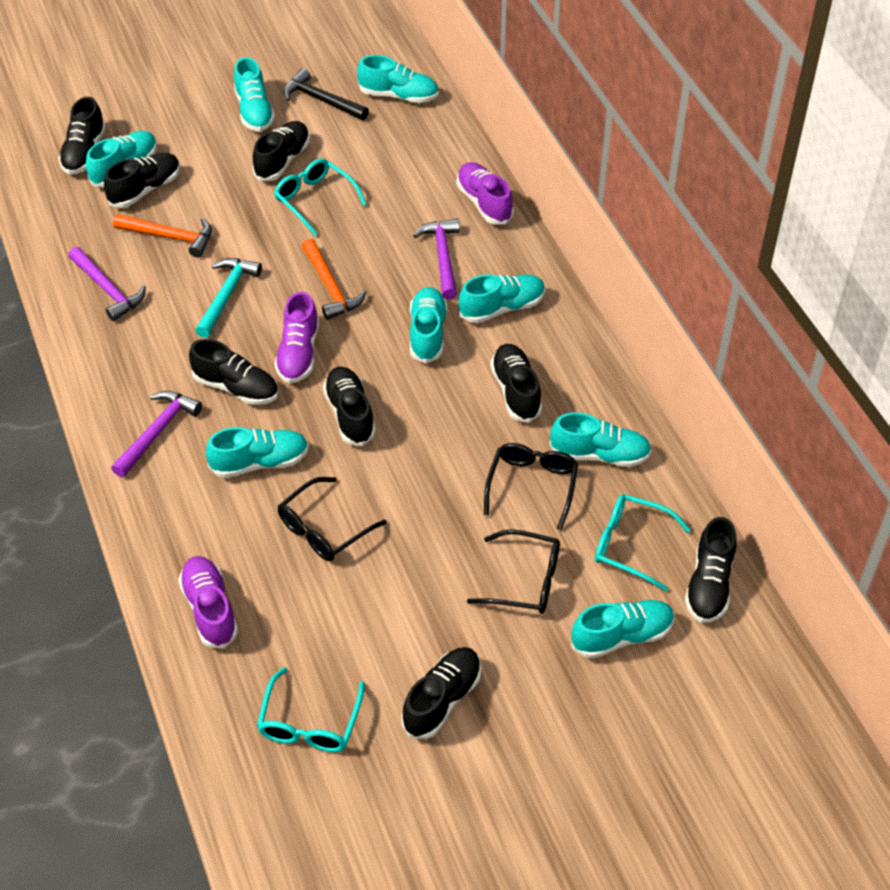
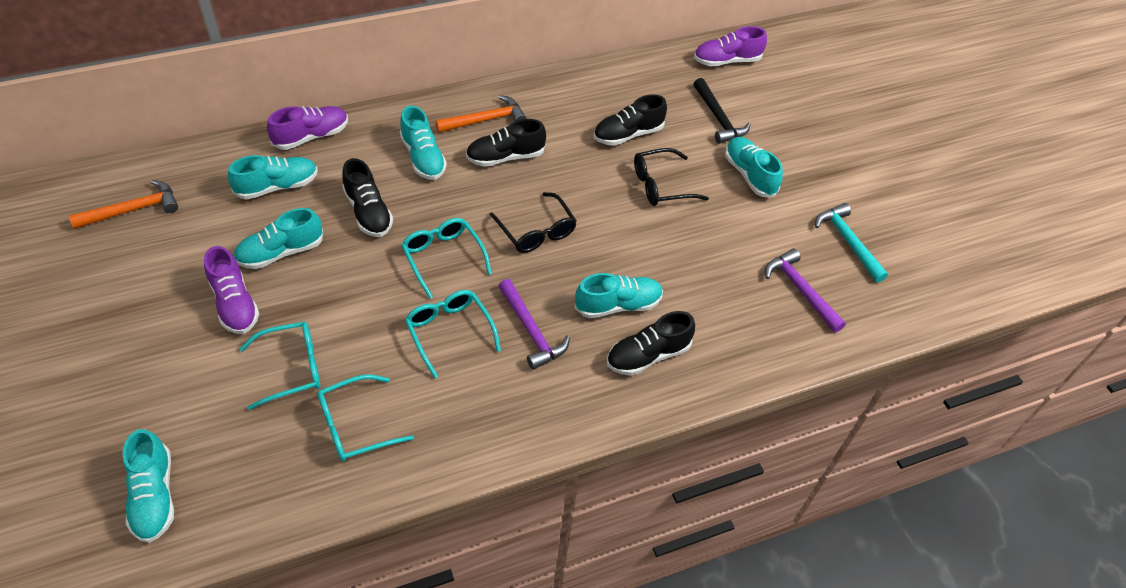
black glasses: [278,477,387,561] [467,529,560,614] [484,443,578,530] = 3 -> [489,192,577,253] [634,148,709,206] = 2
black shoe: [58,97,106,175] [104,153,180,208] [189,339,279,405] [252,121,310,181] [323,367,376,446] [402,647,481,739] [490,344,542,423] [685,517,737,623] = 8 -> [342,158,393,237] [466,119,546,167] [594,94,667,146] [607,311,695,376] = 4
purple hammer: [68,247,146,321] [111,391,202,477] [413,219,460,300] = 3 -> [498,279,570,370] [765,249,846,333] = 2
turquoise glasses: [257,667,365,752] [274,158,367,236] [595,494,691,591] = 3 -> [239,322,320,410] [317,374,414,462] [401,218,492,299] [405,290,501,379] = 4
turquoise shoe: [86,131,157,187] [206,427,309,478] [234,57,275,132] [357,55,439,103] [410,287,447,363] [459,274,545,323] [549,412,652,467] [571,600,674,658] = 8 -> [122,429,174,543] [228,155,318,200] [234,208,323,269] [400,106,447,180] [574,273,663,318] [725,137,783,198] = 6

